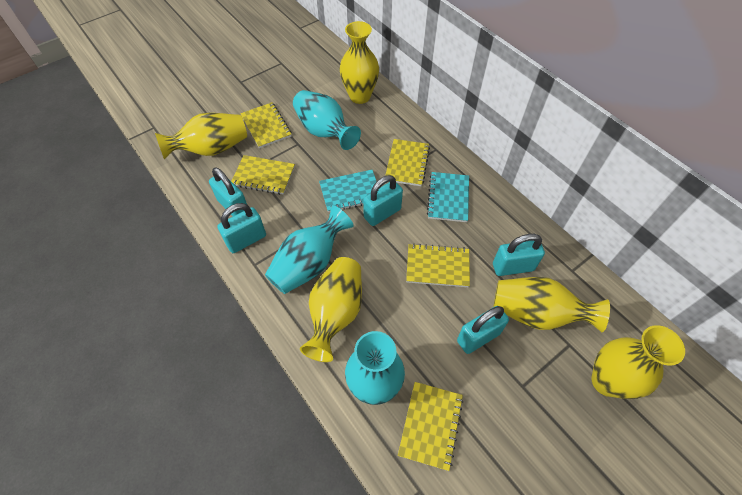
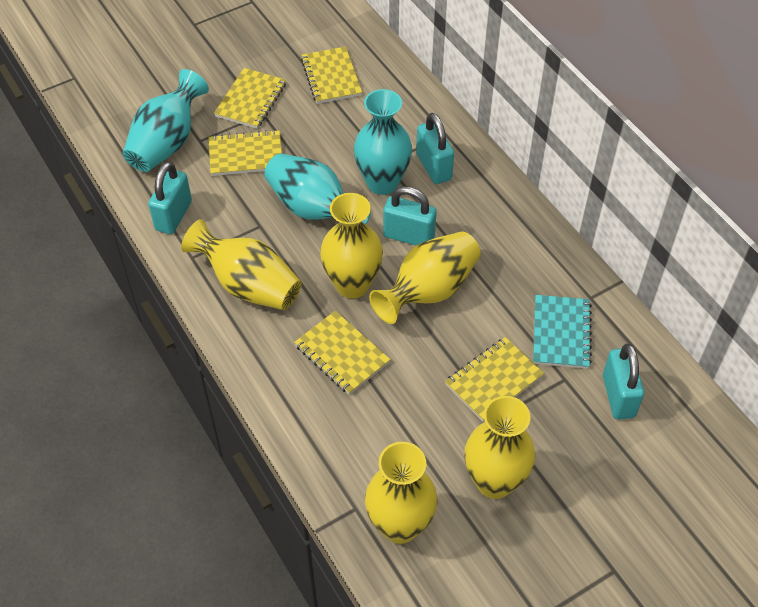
turquoise notebook: [319,170,377,212] [427,172,469,222] = 2 -> [533,295,592,369] = 1
turquoise padlock: [209,168,247,216] [217,203,266,253] [363,175,403,226] [457,306,509,354] [493,234,545,276] = 5 -> [148,162,192,234] [383,186,437,245] [416,113,454,184] [603,344,644,420] = 4

